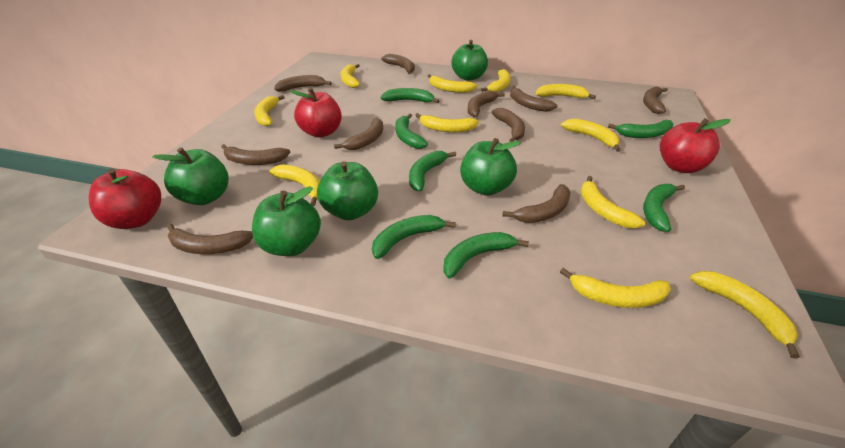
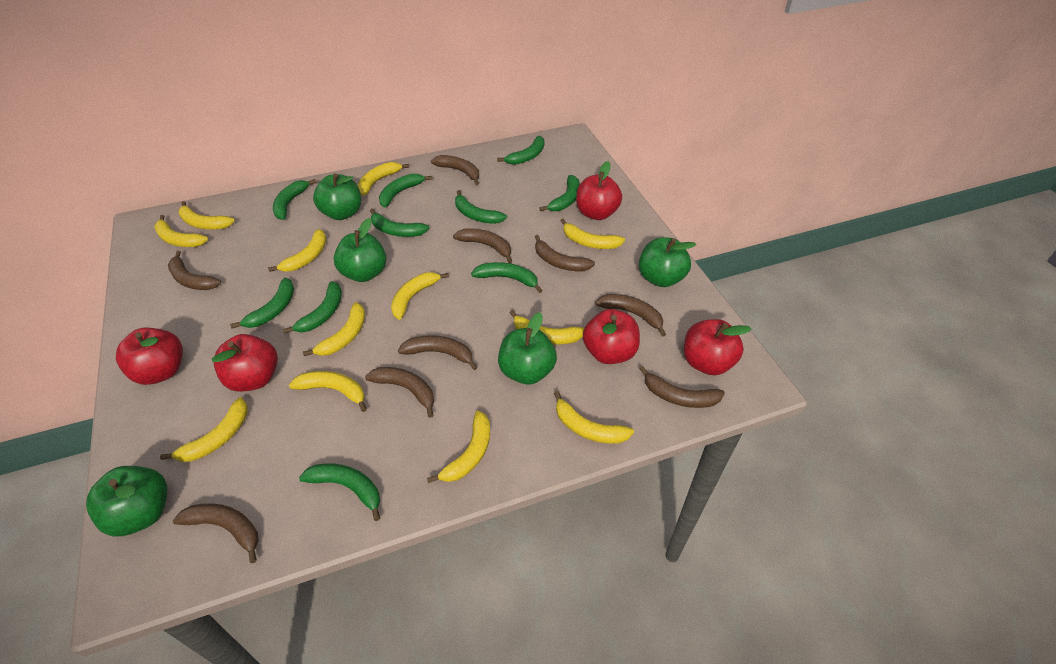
brown banana: [167,223,253,254] [221,144,290,165] [274,75,332,92] [334,118,383,150] [381,54,415,74] [468,90,505,117] [491,108,525,142] [503,184,571,223] [510,86,557,112] [643,87,668,114] = 10 -> [168,251,221,290] [173,503,258,563] [365,367,434,418] [398,335,477,370] [431,155,479,185] [453,228,512,263] [535,235,595,272] [595,294,666,337] [639,366,725,408] = 9
green banana: [372,215,456,259] [380,88,439,103] [395,114,428,149] [409,151,456,191] [443,232,529,278] [608,120,673,138] [643,184,685,232] = 7 -> [230,278,294,328] [273,179,316,220] [283,281,342,334] [299,463,380,521] [370,208,429,237] [379,173,432,208] [455,190,507,224] [471,262,542,293] [497,136,544,165] [539,175,580,211] = 10
red apple: [89,168,161,229] [290,88,342,138] [660,118,731,173] = 3 -> [116,328,183,385] [212,334,278,392] [576,161,622,220] [583,309,640,364] [684,319,751,375] = 5
yellow banana: [254,95,285,126] [269,164,320,206] [341,64,360,88] [415,113,479,132] [428,74,477,93] [481,69,511,93] [536,84,596,99] [560,268,671,308] [561,119,620,152] [581,176,646,228] [690,271,799,359] = 11 -> [154,215,208,247] [160,397,248,462] [179,201,235,229] [268,229,327,272] [289,371,367,412] [303,302,365,356] [358,162,409,195] [391,272,449,320] [427,411,490,483] [509,310,584,344] [554,391,634,444] [560,218,625,249] = 12

